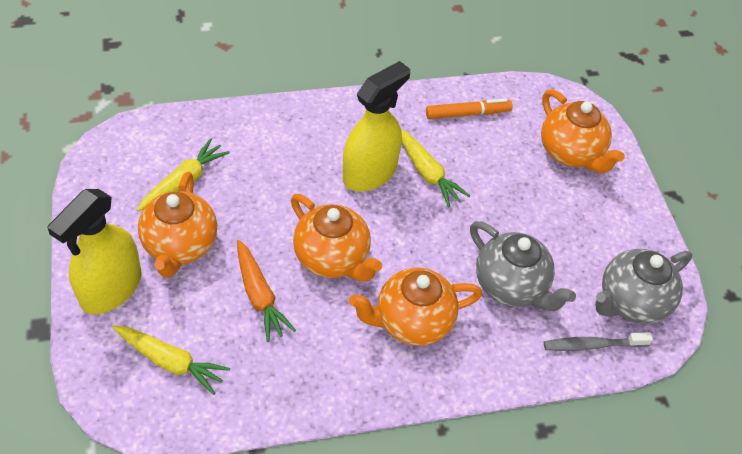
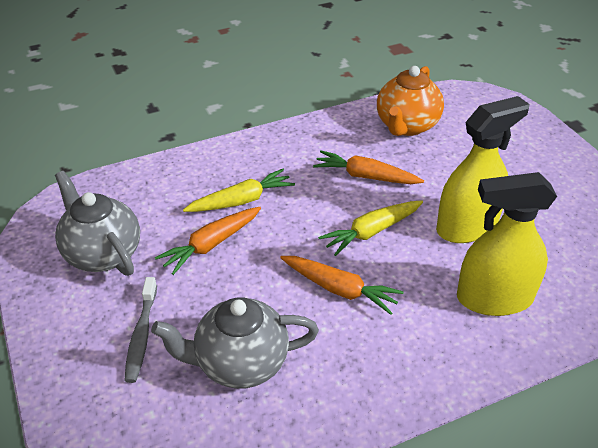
orange carrot: [237,240,296,342] = 1 -> [155,207,261,275] [280,256,404,315] [313,150,424,184] = 3
orange marker: [426,98,513,119] = 1 -> none = 0
orange teapot: [138,172,217,278] [291,194,382,282] [349,268,482,346] [541,90,625,173] = 4 -> [377,66,444,136] = 1
yellow carrot: [113,326,230,395] [137,138,230,211] [401,129,470,208] = 3 -> [183,169,295,212] [318,200,423,256] = 2

